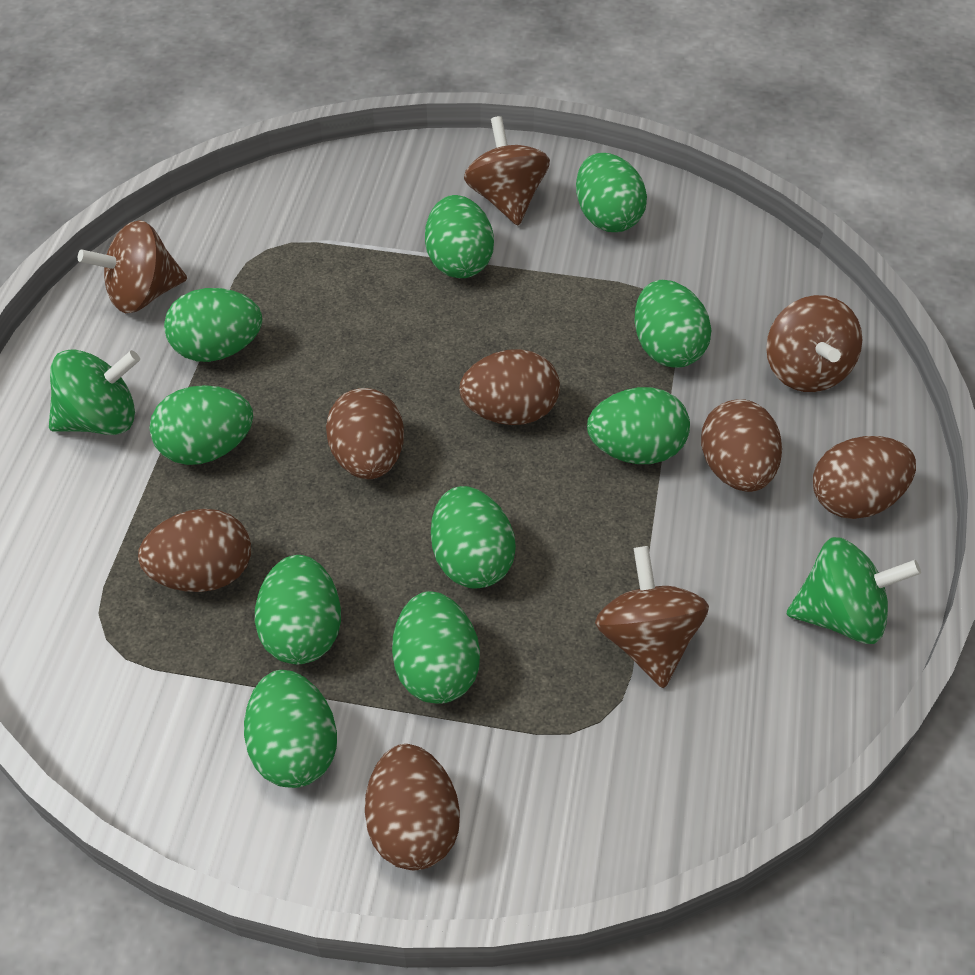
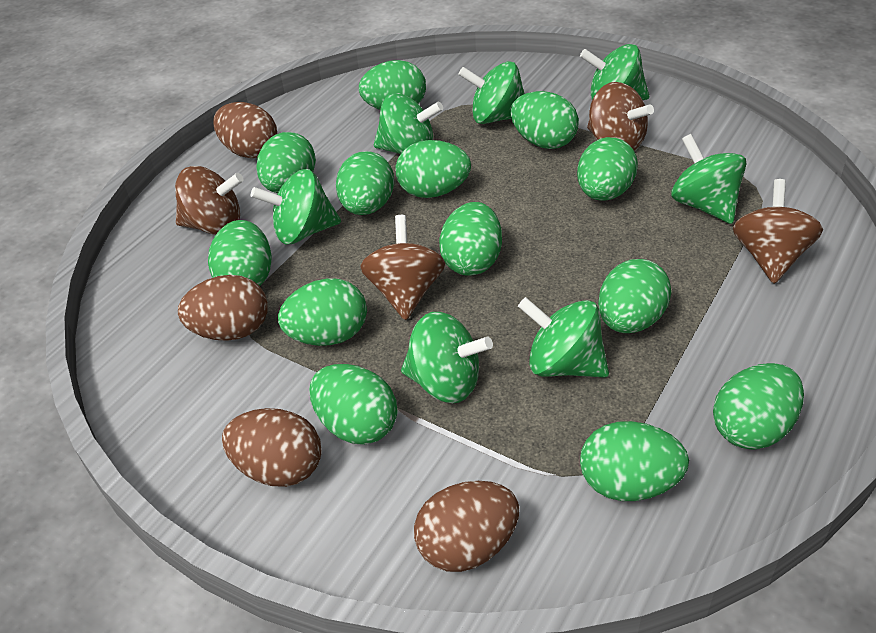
brown egg: [138,509,251,592] [326,388,404,479] [365,744,460,870] [459,349,560,425] [701,399,782,492] [813,436,916,519] = 6 -> [178,275,268,341] [213,102,277,158] [222,408,321,487] [414,481,519,572] = 4
green egg: [149,385,253,465] [164,288,262,362] [244,670,337,788] [255,555,341,664] [392,591,480,704] [425,195,494,278] [431,486,516,589] [576,153,647,232] [587,387,690,464] [635,280,712,368] = 10 -> [208,220,272,286] [256,132,316,193] [278,278,367,346] [309,364,397,445] [336,151,394,215] [359,60,426,110] [395,140,471,198] [439,202,502,276] [511,91,579,149] [577,137,638,201] [580,421,689,501] [598,259,671,333] [713,363,804,450] = 13
green spinning top: [49,349,140,435] [786,537,921,644] = 2 -> [251,169,341,244] [374,93,443,154] [401,312,493,403] [458,61,525,124] [518,297,609,378] [580,44,649,100] [672,134,746,224] = 7

